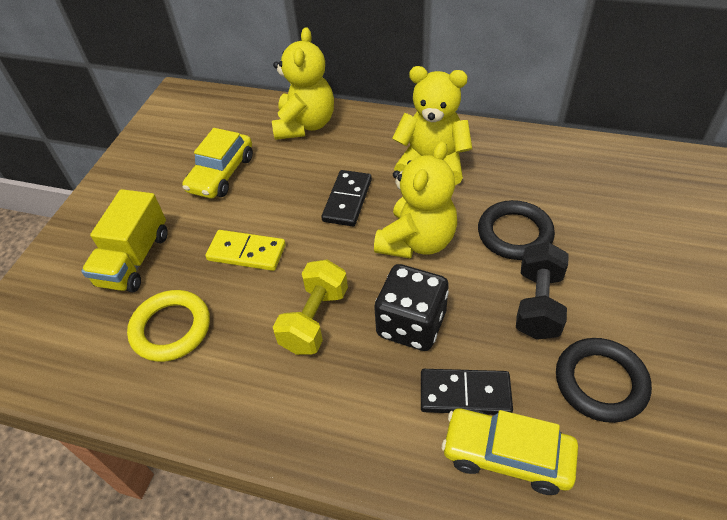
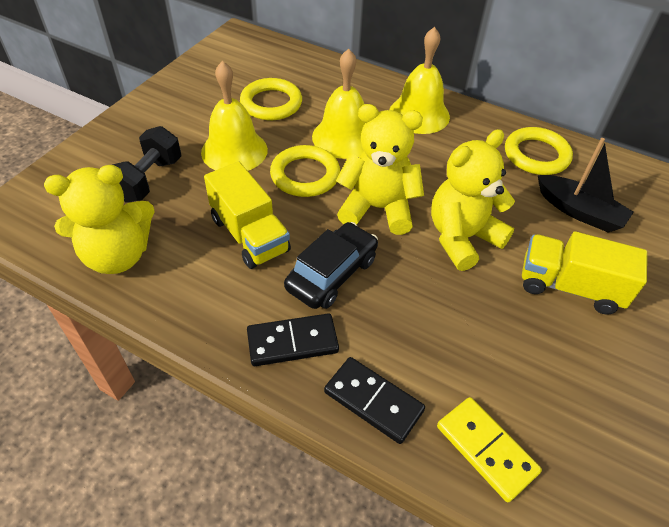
black boat: none = 0 -> [538,138,634,233] = 1
black car: none = 0 -> [284,222,378,309] = 1
black dice: [374,264,449,351] = 1 -> none = 0
black ring: [478,200,555,260] [556,338,652,423] = 2 -> none = 0
yellow bell: none = 0 -> [201,61,268,171] [312,49,365,159] [389,27,450,134] = 3
yellow car: [182,128,253,198] [442,408,578,495] = 2 -> none = 0
yellow dumbbell: [273,260,348,355] = 1 -> none = 0
yellow ring: [127,290,210,362] = 1 -> [240,78,302,120] [270,145,340,197] [505,127,573,175] = 3
yellow truck: [81,189,168,292] = 1 -> [204,161,291,269] [522,231,647,315] = 2

